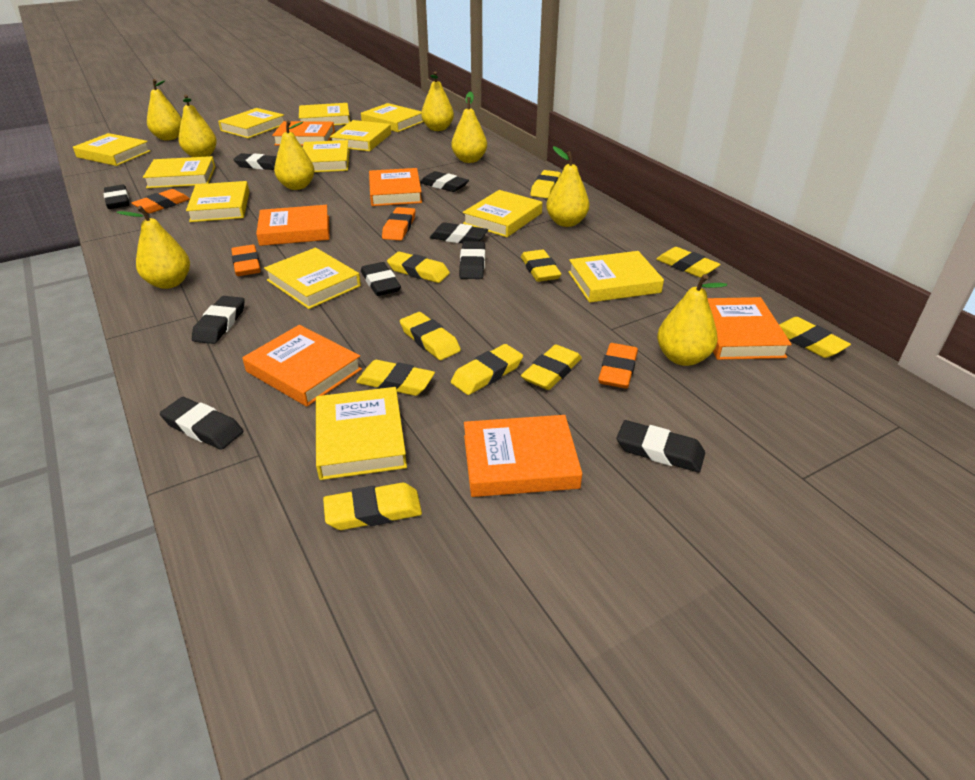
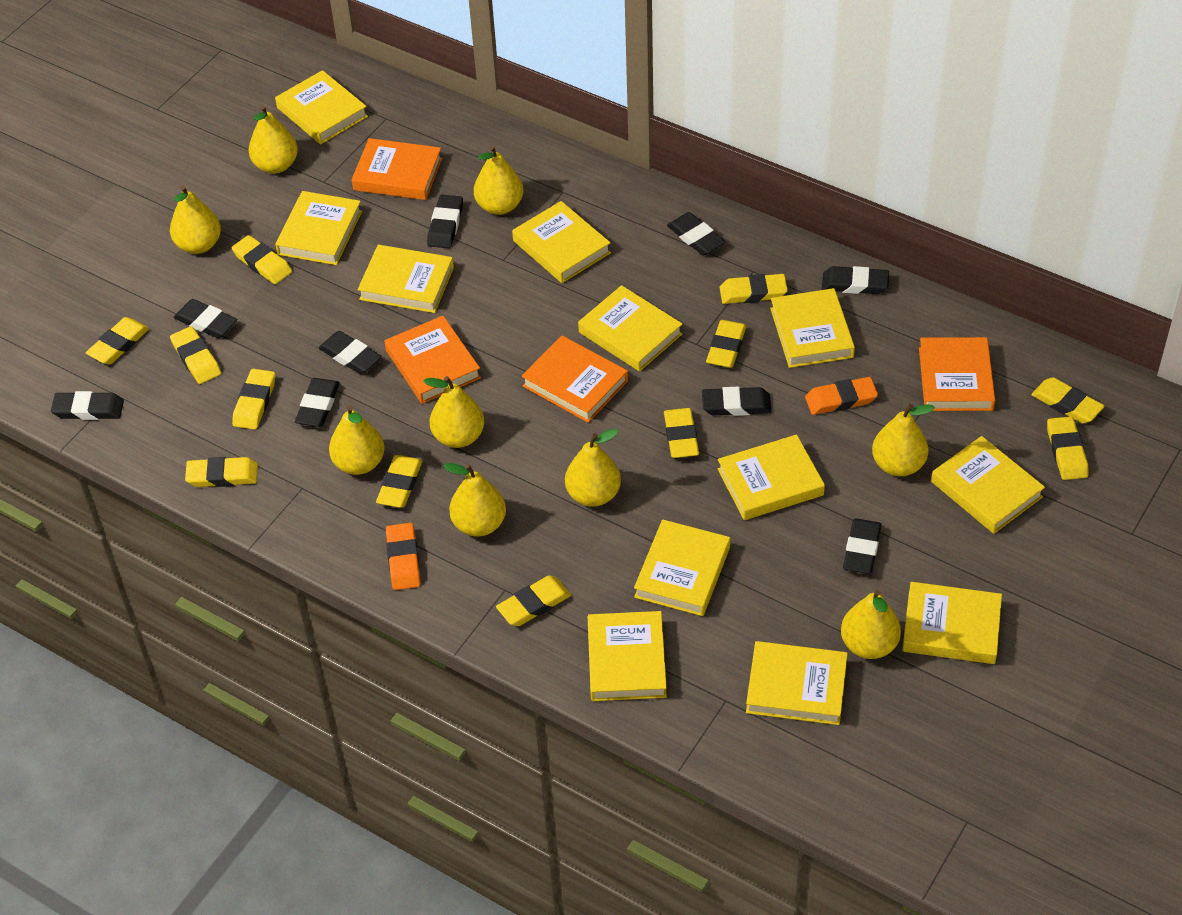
orange book: [242,325,362,407] [256,205,329,246] [272,121,335,146] [369,168,422,206] [464,415,582,497] [707,297,792,360] = 6 -> [352,138,442,200] [384,316,481,404] [522,335,628,423] [919,337,995,411] = 4
orange eraser: [132,189,190,213] [231,245,261,276] [382,207,415,241] [598,343,638,389] = 4 -> [386,523,421,590] [805,377,878,415] = 2
yellow eraser: [323,483,422,530] [356,360,435,396] [387,252,450,283] [400,312,461,360] [451,344,523,395] [521,249,561,282] [521,345,582,390] [530,170,561,198] [656,247,721,277] [779,317,851,358] = 10 -> [86,317,149,364] [170,326,221,384] [185,457,258,487] [232,235,292,284] [232,369,275,430] [376,455,422,508] [496,576,571,626] [664,408,699,458] [706,320,746,368] [719,274,788,304] [1031,377,1105,424] [1047,416,1089,480] = 12
yellow pear: [117,206,190,289] [147,79,182,141] [179,94,217,157] [274,120,314,190] [421,71,454,131] [451,91,487,163] [546,146,589,227] [657,274,727,366] = 8 -> [170,185,221,254] [248,105,298,174] [329,405,384,475] [423,376,484,448] [443,463,506,537] [474,145,523,215] [565,429,621,507] [841,590,901,659] [872,404,935,476] = 9

